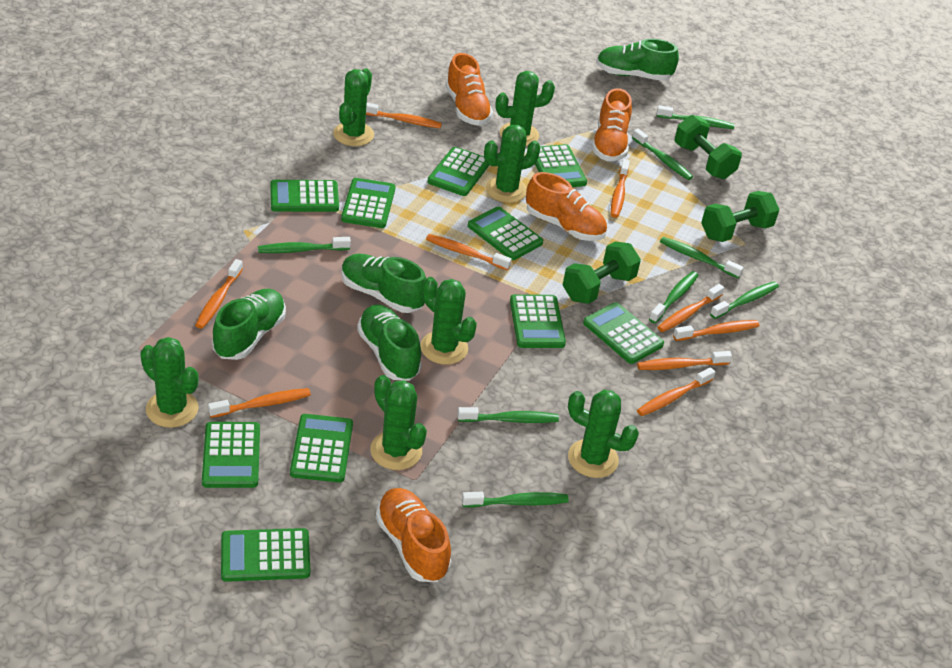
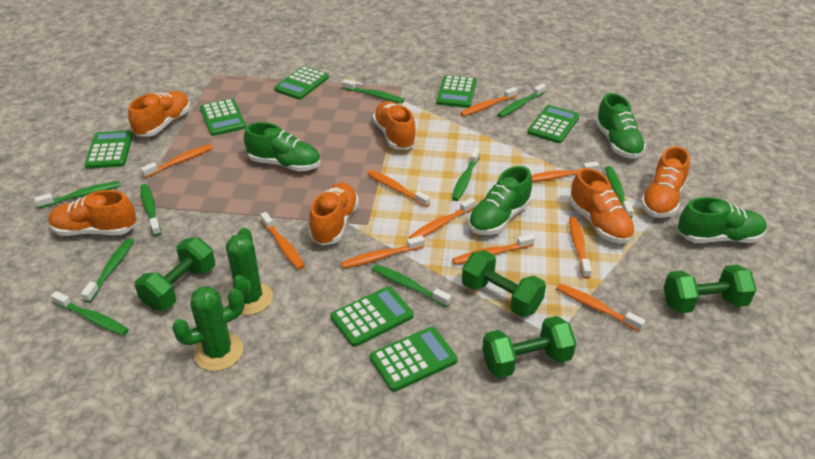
green cactus: [140,337,199,428] [333,68,374,146] [370,375,427,470] [420,277,477,365] [484,125,540,203] [495,71,555,146] [568,390,639,478] = 7 -> [172,286,245,371] [226,228,273,315] = 2
green calculator: [202,422,260,488] [221,528,310,582] [270,180,339,212] [290,414,353,482] [341,178,396,228] [427,147,489,196] [468,206,543,260] [510,294,566,348] [535,144,587,187] [583,302,664,364] = 10 -> [85,130,133,169] [200,99,246,136] [274,66,329,100] [330,286,414,347] [370,327,457,392] [436,75,477,108] [527,105,580,143] = 7
green dumbbell: [563,242,641,304] [675,115,742,179] [701,191,780,242] = 3 -> [135,237,215,310] [462,250,546,317] [482,316,576,378] [663,265,757,313] = 4
green toothbrush: [258,237,351,253] [458,407,559,423] [462,492,569,508] [632,129,693,180] [649,271,698,323] [657,105,735,129] [660,237,744,278] [710,282,779,319] = 8 -> [35,181,120,208] [51,291,129,336] [81,238,134,303] [140,184,161,236] [342,79,404,103] [372,264,451,307] [452,148,480,201] [497,84,546,118] [605,166,634,218] = 9
orange shoe: [376,488,451,582] [445,53,493,126] [526,172,607,241] [592,88,632,161] = 4 -> [48,190,136,236] [128,91,190,137] [309,183,359,246] [373,101,417,150] [569,168,635,244] [640,146,690,218] = 6
orange toothbrush: [195,259,243,329] [208,388,311,418] [366,103,442,128] [426,234,512,271] [611,159,630,218] [637,351,732,370] [637,367,715,416] [657,284,724,332] [673,320,760,341] = 9 -> [141,144,213,178] [260,212,305,270] [341,236,425,269] [368,170,430,207] [409,197,476,239] [452,234,535,265] [460,87,518,116] [531,161,599,182] [556,283,645,332] [569,217,592,279] = 10

